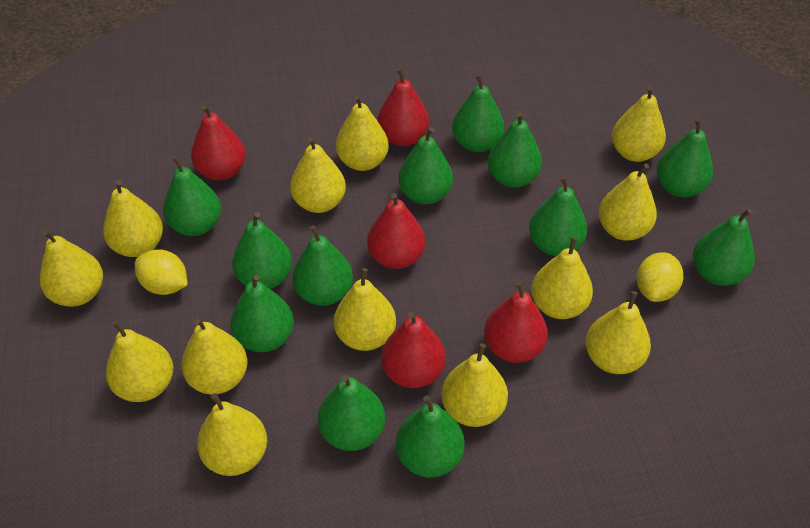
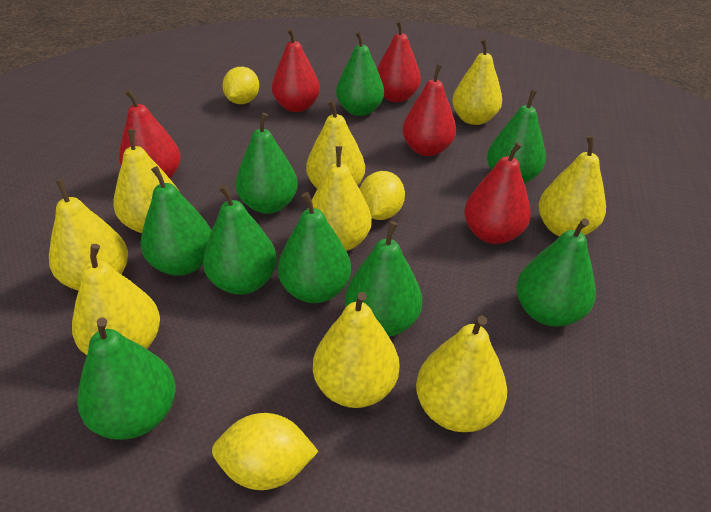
green pear: [163,156,221,236] [230,275,294,352] [232,212,292,289] [293,225,353,306] [318,375,385,451] [396,395,465,478] [398,127,453,205] [452,74,504,152] [488,112,542,188] [529,176,587,256] [657,118,713,197] [693,209,755,286] = 12 -> [77,317,176,440] [141,166,212,276] [203,184,277,295] [236,113,298,214] [278,192,351,303] [336,31,384,116] [345,221,422,337] [487,90,546,184] [516,218,596,327] = 9
yellow lemon: [135,249,188,295] [637,252,683,302] = 2 -> [212,413,319,490] [222,67,259,104] [360,171,405,220] = 3
yellow pear: [40,230,103,307] [103,180,163,257] [106,320,174,402] [181,318,247,394] [197,393,267,476] [290,137,346,213] [334,268,396,351] [336,95,389,171] [441,343,508,427] [531,237,593,319] [586,291,651,374] [599,163,657,241] [612,86,666,162] = 13 -> [49,179,128,291] [72,244,160,355] [113,129,179,233] [306,99,365,189] [308,146,372,251] [313,292,400,408] [416,315,507,432] [452,39,502,125] [539,136,606,237] = 9

